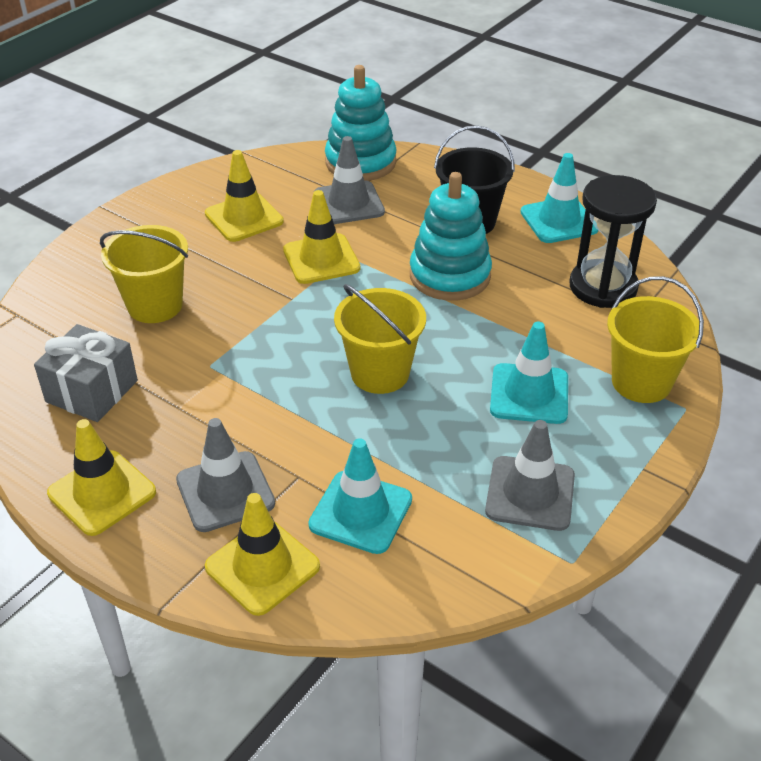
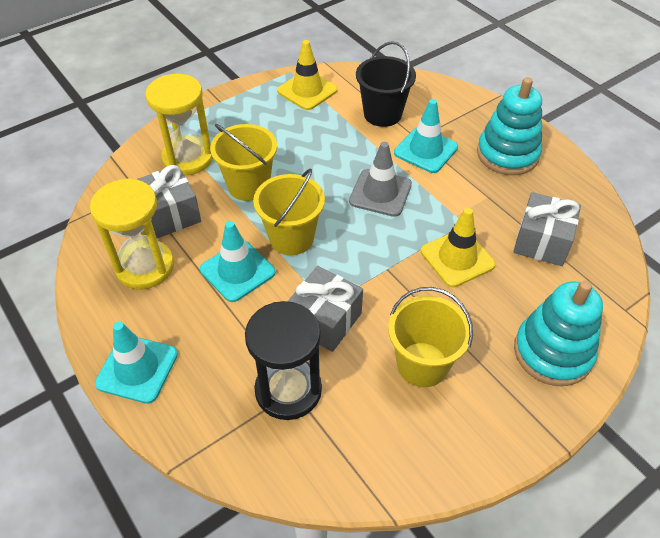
grey gift: [34,324,138,422] = 1 -> [136,165,201,238] [287,266,363,352] [513,192,581,266] = 3
grey traffic cone: [176,418,275,532] [314,136,385,224] [485,420,575,531] = 3 -> [349,142,412,217] = 1
yellow hourglass: none = 0 -> [90,178,174,290] [145,74,213,175] = 2
yellow traffic cone: [47,419,156,536] [205,150,284,242] [205,493,320,616] [283,190,360,284] = 4 -> [277,40,338,110] [421,208,496,287] = 2

